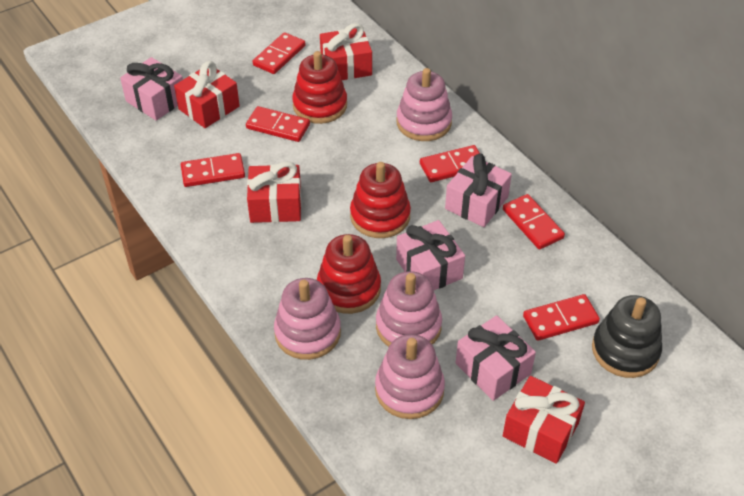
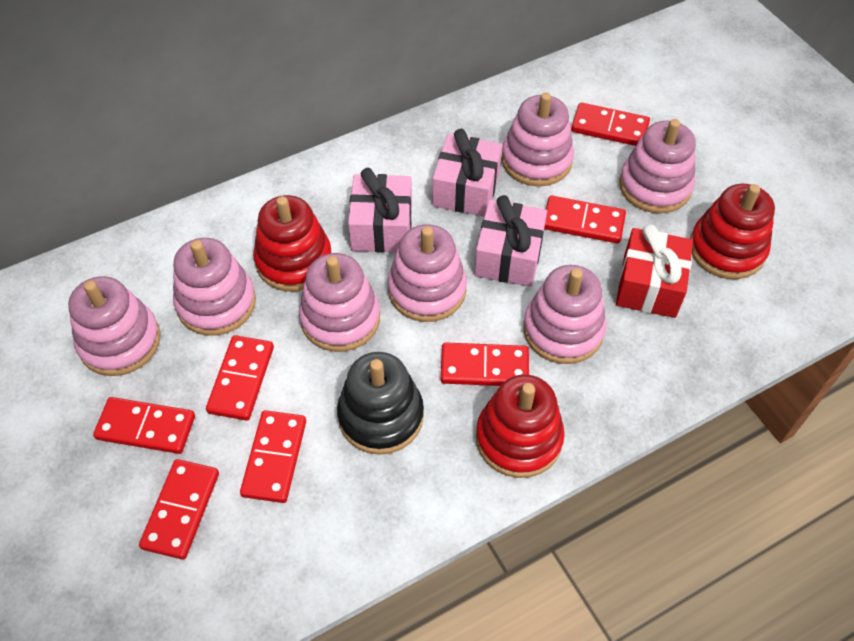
pink gift: [120,57,183,121] [396,220,465,290] [445,154,512,227] [456,315,536,401] = 4 -> [348,168,412,253] [433,129,502,217] [474,195,547,287] = 3
pink stacking toy: [274,278,341,360] [375,334,445,419] [376,271,442,347] [397,68,452,141] = 4 -> [68,276,161,376] [173,238,256,336] [299,253,380,352] [388,224,467,322] [501,92,574,187] [523,265,606,364] [619,119,696,213] = 7
red domino: [181,153,245,187] [246,106,310,142] [253,32,306,74] [420,145,480,182] [503,194,565,250] [523,294,600,341] = 6 -> [93,397,195,454] [139,459,219,560] [206,335,274,421] [240,410,306,503] [441,342,529,386] [544,196,626,243] [571,102,650,146] = 7
red gift: [174,61,240,128] [247,161,302,223] [320,23,372,80] [503,376,585,464] = 4 -> [616,224,693,318] = 1

